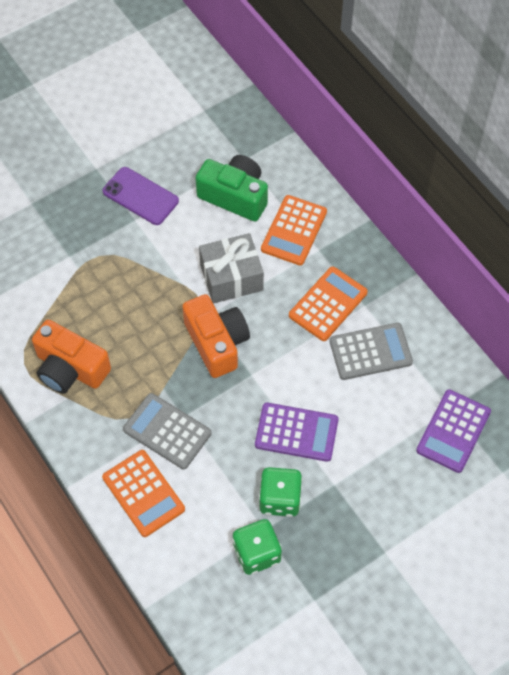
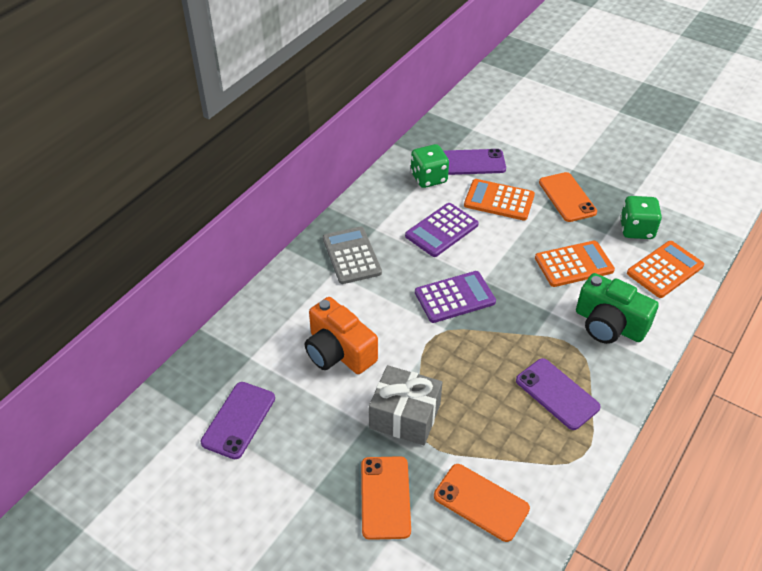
grey calculator: [123,393,212,469] [329,323,413,380] = 2 -> [323,227,382,284] = 1
orange camera: [32,320,111,394] [182,294,250,378] = 2 -> [305,297,378,374] = 1
orange phone: none = 0 -> [361,456,411,540] [434,464,530,542] [539,172,597,222] = 3
purple phone: [103,167,179,225] = 1 -> [201,382,275,459] [443,149,506,175] [516,358,601,430] = 3

